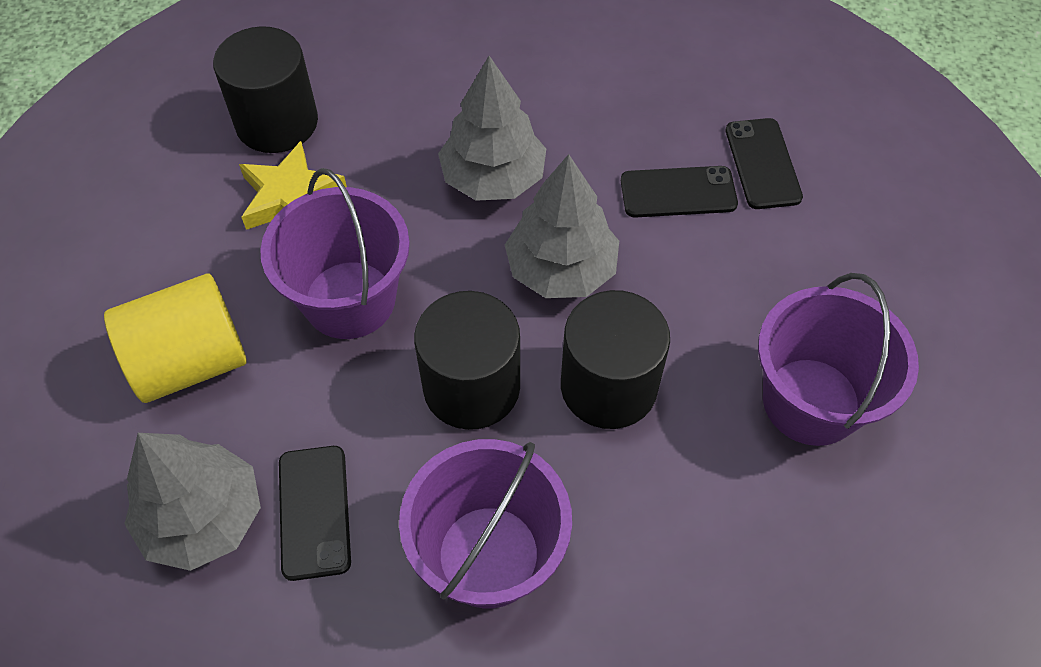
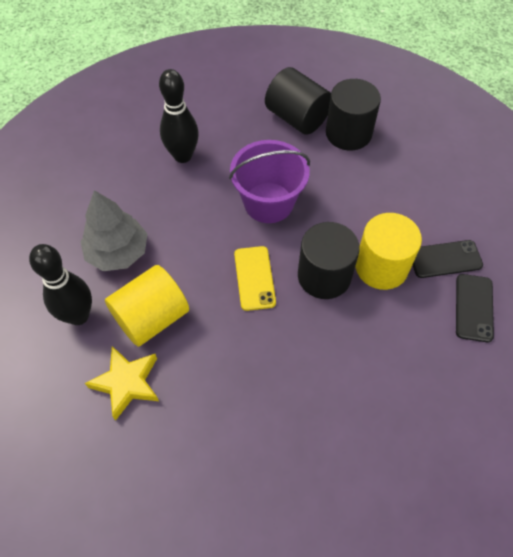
black bowling pin: none = 0 -> [29,244,92,325] [159,69,199,163] = 2
black phone: [279,446,351,581] [621,166,738,218] [726,118,803,209] = 3 -> [413,240,483,278] [456,274,494,342] = 2
grey tree: [124,433,261,571] [438,56,546,201] [505,154,619,298] = 3 -> [80,190,148,271] = 1
purple bucket: [260,168,410,339] [399,439,572,609] [758,273,919,446] = 3 -> [229,140,310,223] = 1
yellow cylinder: [104,273,247,403] = 1 -> [105,265,189,347] [356,213,422,290] = 2
yellow phone: none = 0 -> [234,246,276,311] = 1

